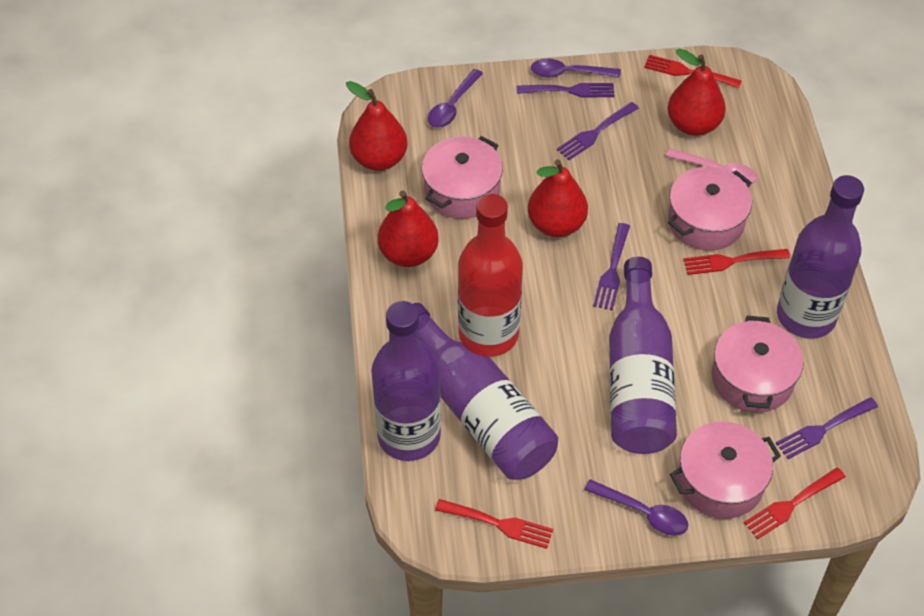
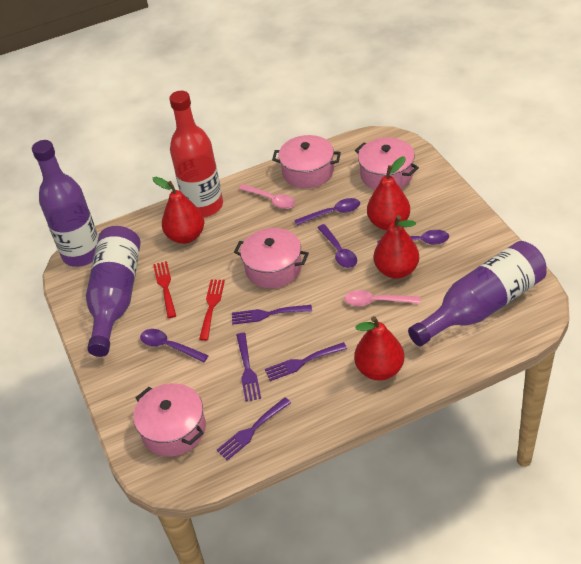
pink spoon: [666,148,758,185] = 1 -> [239,184,295,209] [344,290,420,306] = 2
purple bottle: [371,301,441,461] [413,303,558,480] [609,257,677,454] [777,175,864,339] = 4 -> [32,140,98,267] [86,226,140,357] [408,241,547,346] = 3
purple spoon: [428,69,483,128] [531,58,621,78] [584,479,689,536] = 3 -> [140,329,209,363] [294,198,360,226] [317,224,357,268] [377,230,449,244] = 4
red fork: [435,499,553,549] [644,55,741,88] [683,249,790,275] [744,468,846,539] = 4 -> [153,261,176,318] [199,280,225,341] = 2

